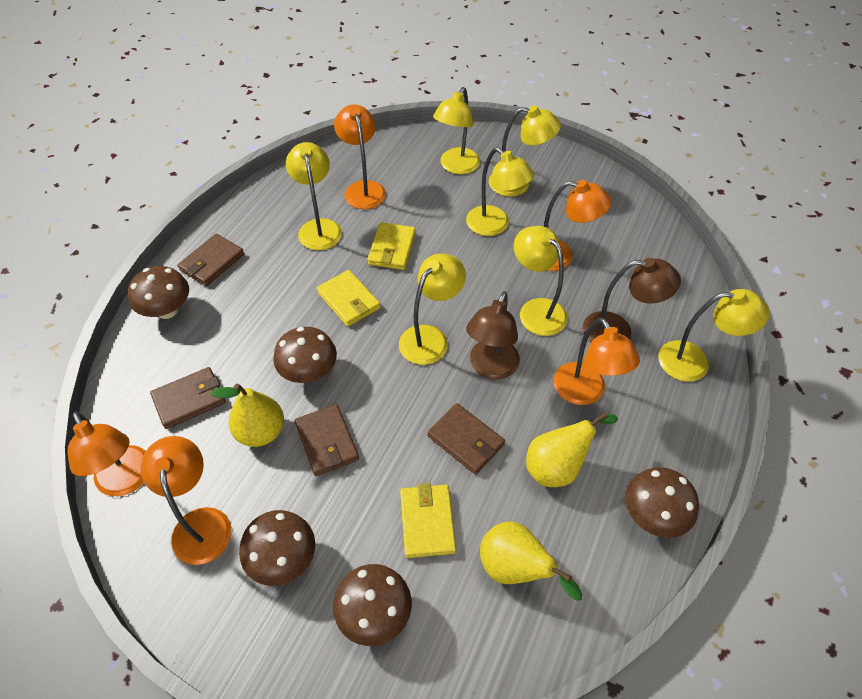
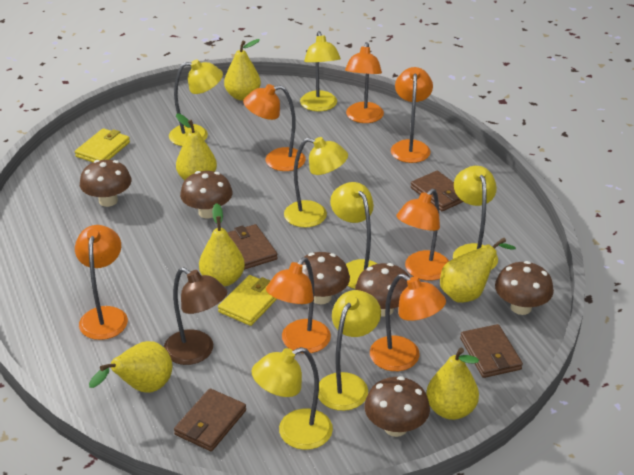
brown lamp: [466,291,520,379] [583,258,681,343] = 2 -> [164,267,227,365] = 1
brown mushroom: [128,266,189,319] [239,510,315,586] [273,327,337,383] [333,564,412,646] [625,467,699,538] = 5 -> [80,160,132,207] [180,171,233,219] [302,252,350,305] [355,263,410,317] [364,376,430,437] [495,261,554,315] = 6
orange lamp: [68,411,146,496] [141,436,232,565] [334,104,386,209] [544,180,612,271] [554,318,640,405] = 5 -> [75,225,128,340] [243,84,306,171] [266,257,331,353] [345,42,384,123] [370,274,446,371] [391,67,433,163] [396,189,449,281] = 7
yellow pear: [211,384,284,447] [480,521,582,601] [526,412,618,487] = 3 -> [89,341,172,393] [176,113,217,180] [199,203,245,287] [224,39,261,101] [426,348,479,420] [440,237,516,303] = 6
yellow wallet: [317,270,380,327] [367,222,416,270] [400,483,456,558] = 3 -> [75,128,130,162] [218,275,277,326] = 2

